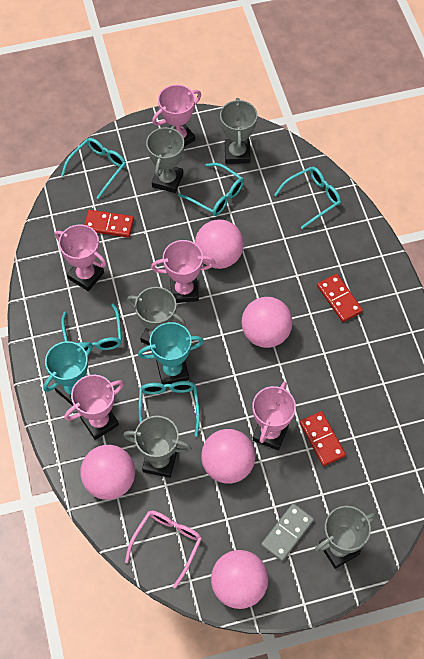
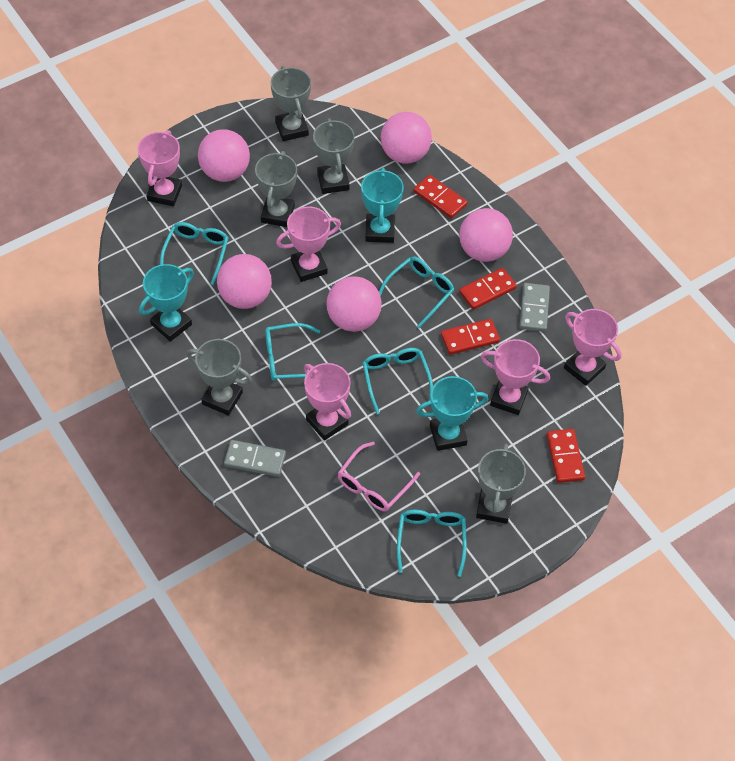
grey domino: [261,503,314,561] = 1 -> [224,440,286,477] [519,283,550,332] = 2
red domino: [84,210,134,238] [300,411,346,466] [317,274,363,322] = 3 -> [413,175,467,218] [441,319,500,355] [459,268,517,310] [546,429,585,483] = 4
turquoise trophy: [43,341,93,406] [138,322,204,384] = 2 -> [139,264,194,342] [361,168,404,243] [416,376,488,451] = 3

